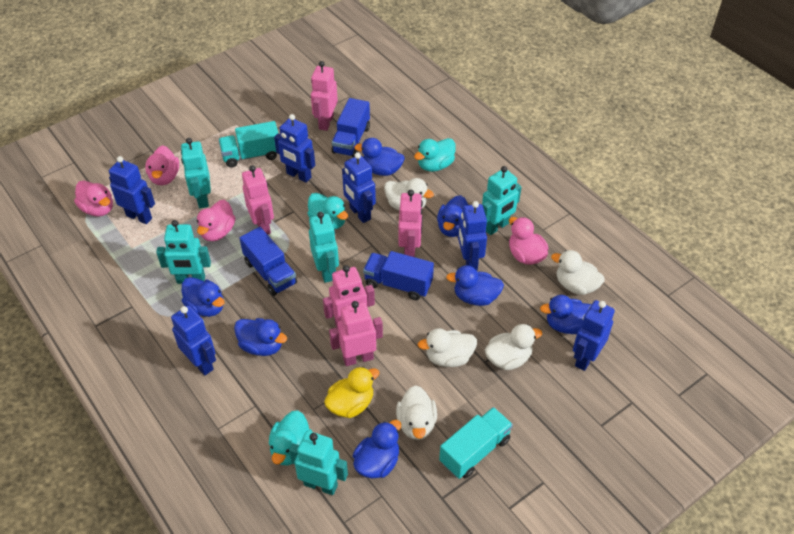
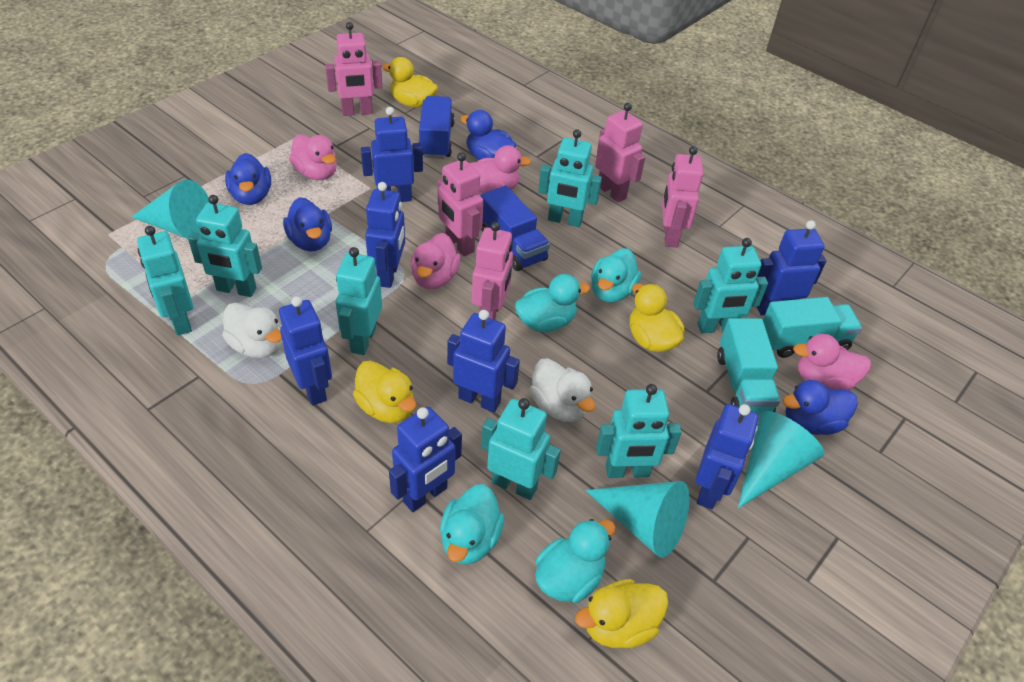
blue duck: [182,277,224,317] [234,318,287,356] [353,420,401,478] [354,138,405,176] [437,195,468,237] [446,265,504,306] [540,295,592,334] = 7 -> [225,153,271,205] [283,197,332,251] [460,110,516,160] [783,380,858,435] = 4
blue robot: [109,156,155,224] [171,305,216,376] [274,114,315,183] [342,153,376,223] [458,201,487,271] [573,300,615,371] = 6 -> [279,296,332,405] [361,107,423,202] [365,182,405,288] [389,407,462,512] [447,310,520,412] [696,404,759,509] [756,220,826,316] = 7
blue truck: [240,227,297,296] [332,98,370,158] [363,251,434,300] = 3 -> [419,96,455,159] [480,186,550,271] = 2
turquoise cone: none = 0 -> [132,180,210,239] [585,481,689,558] [738,411,824,508] = 3
turquoise duck: [269,410,313,465] [307,193,348,229] [414,138,455,172] = 3 -> [440,484,504,565] [515,274,590,332] [535,519,615,603] [591,248,641,303] = 4
turquoise robot: [156,220,211,284] [181,138,211,208] [289,431,348,495] [309,212,339,283] [482,166,522,235] = 5 -> [137,226,193,335] [188,195,262,297] [336,247,382,355] [481,398,561,500] [538,129,602,227] [596,384,682,478] [693,238,768,333] = 7
white duck: [384,178,434,210] [396,385,437,440] [418,328,477,367] [485,324,542,370] [551,250,605,295] = 5 -> [222,303,282,358] [530,358,595,422] = 2
yellow duck: [324,367,379,418] = 1 -> [353,361,416,423] [382,57,438,108] [575,579,669,648] [630,283,685,352] = 4

